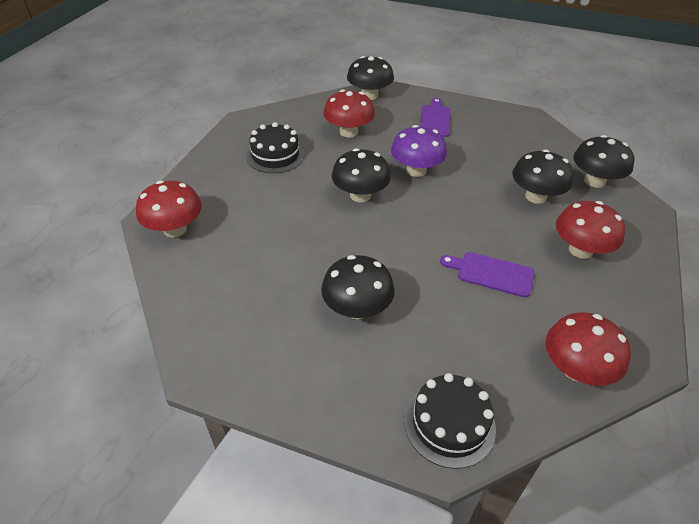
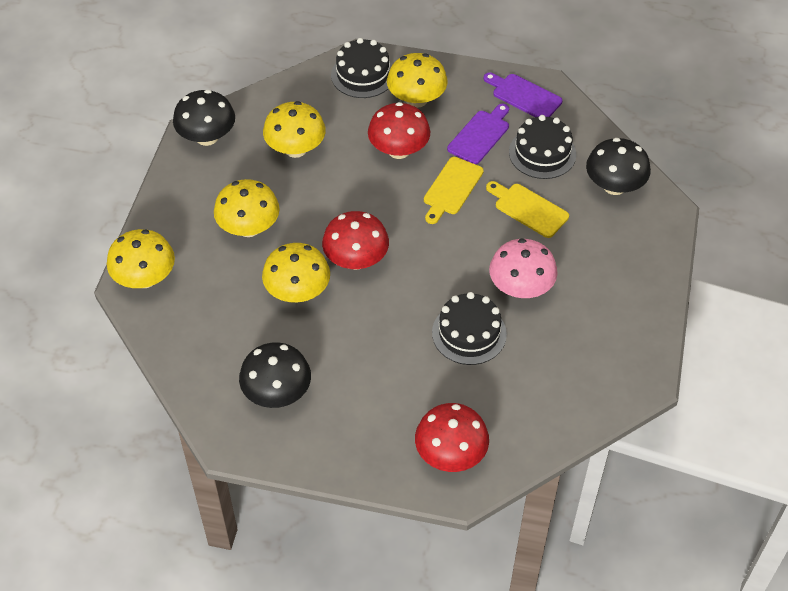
black cake: [246,122,304,173] [404,373,496,469] = 2 -> [331,38,392,98] [432,292,507,365] [509,115,576,179] = 3
black mushroom: [321,255,395,319] [332,148,391,202] [347,56,394,100] [512,149,574,204] [573,135,634,188] = 5 -> [173,90,235,146] [239,342,311,408] [586,138,651,195] = 3
pink mushroom: none = 0 -> [489,238,558,298] = 1
purple mushroom: [391,125,447,177] = 1 -> none = 0
red mushroom: [136,180,202,237] [323,90,375,138] [545,312,631,386] [556,201,625,259] = 4 -> [322,211,389,270] [368,102,430,159] [415,403,489,472] = 3
yellow cutting board: none = 0 -> [424,157,484,224] [486,181,569,238] = 2
yellow mushroom: none = 0 -> [107,229,175,288] [214,179,280,237] [262,243,330,302] [263,101,326,158] [387,53,448,108] = 5

